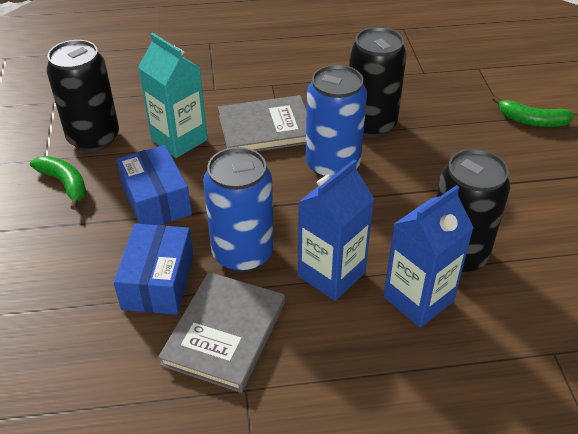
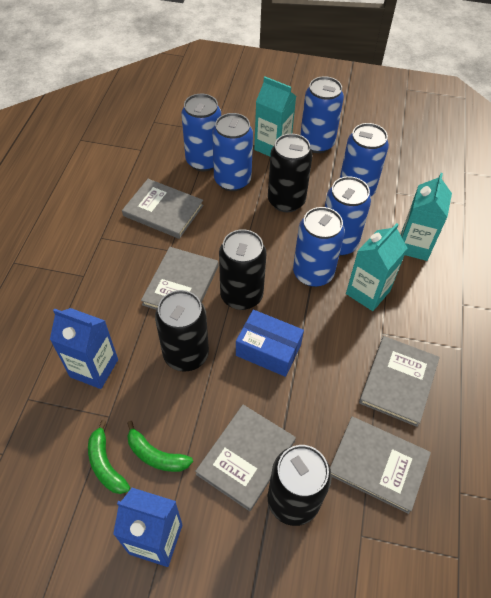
black can: [47,40,119,152] [349,27,407,138] [436,149,510,274] = 3 -> [155,290,209,372] [219,229,266,310] [268,134,313,212] [268,445,332,526] = 4
blue box: [114,224,194,315] [116,145,192,225] = 2 -> [236,310,304,377] = 1
blue can: [203,147,274,273] [306,65,367,178] = 2 -> [181,94,221,171] [212,113,253,191] [293,207,345,287] [300,76,344,153] [325,176,371,256] [340,123,389,197] = 6
grey book: [158,272,285,393] [218,95,307,151] = 2 -> [122,179,204,239] [141,247,219,310] [195,405,296,511] [330,417,431,514] [359,336,440,427] = 5
turquoise carton: [138,33,207,158] = 1 -> [254,77,296,157] [346,223,407,311] [401,173,452,261] = 3

